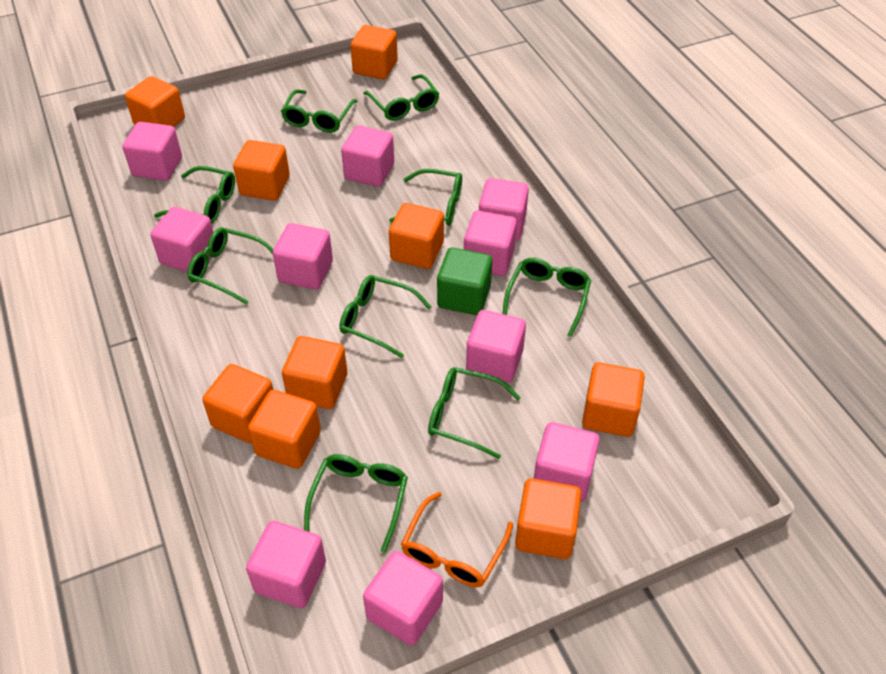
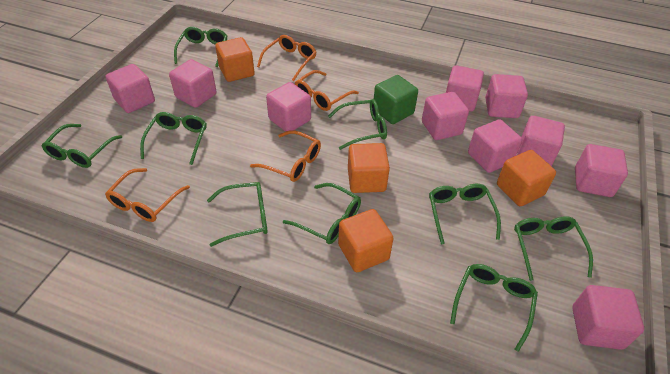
orange cube: [125,76,185,127] [202,364,273,443] [233,140,290,201] [248,390,321,469] [282,336,347,409] [350,25,398,79] [389,203,444,269] [515,478,581,559] [582,362,645,437] = 9 -> [215,37,255,82] [338,209,394,272] [348,143,390,193] [497,150,556,206] = 4
orange glasses: [401,492,513,587] = 1 -> [105,168,190,222] [250,130,321,182] [257,35,317,81] [295,70,359,111] = 4

